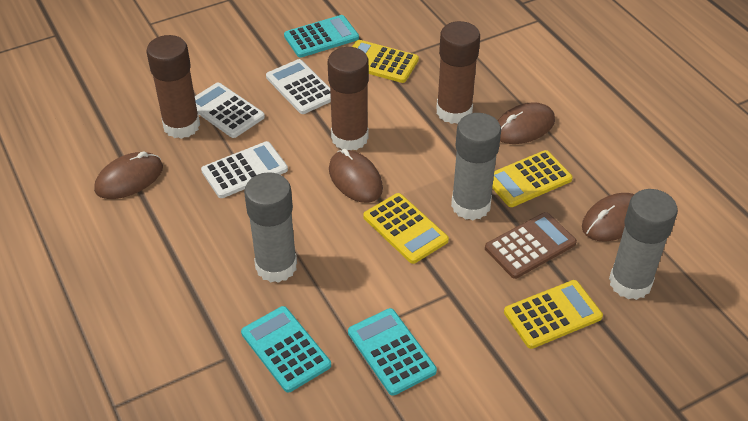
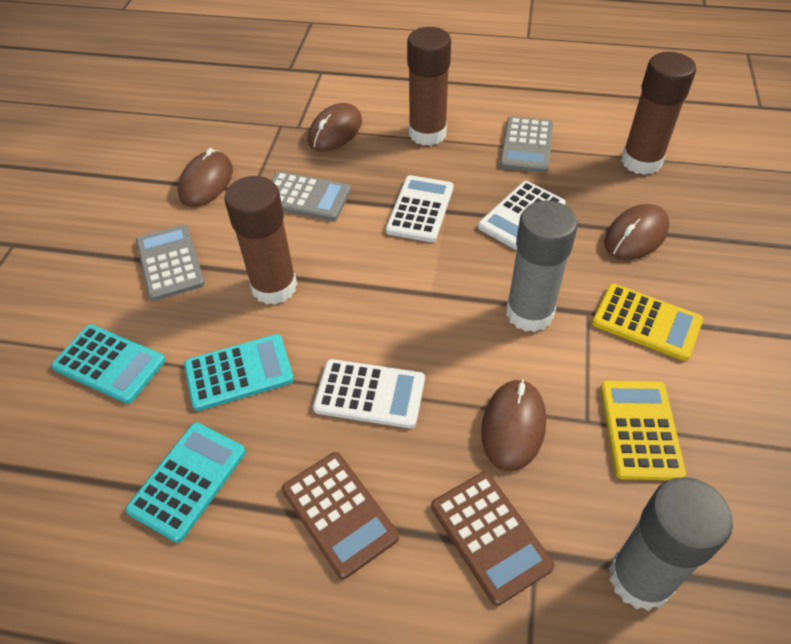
brown calculator: [485,212,577,279] = 1 -> [282,452,399,579] [431,472,555,606] = 2
grey calculator: none = 0 -> [136,224,205,301] [271,171,351,221] [500,116,553,173] = 3
grey glue stick: [244,172,297,283] [451,113,501,220] [609,189,678,300] = 3 -> [506,200,578,332] [609,477,733,611] = 2
yellow calculator: [352,40,419,83] [363,193,449,264] [492,150,573,207] [504,280,603,349] = 4 -> [592,284,703,361] [600,381,686,480] = 2

